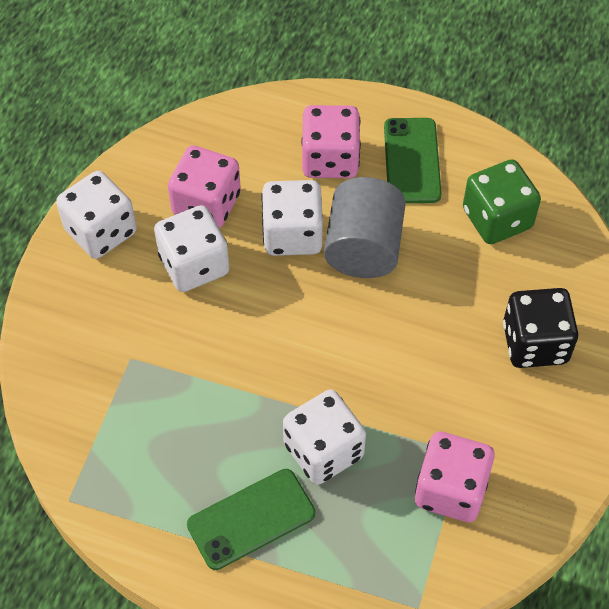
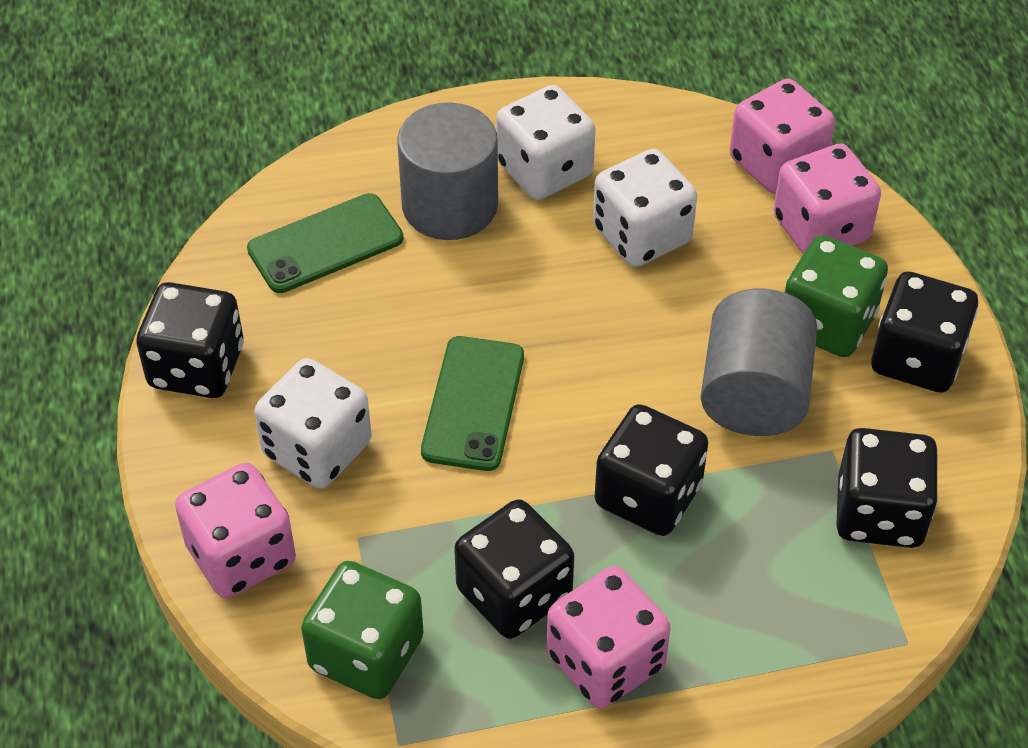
black dice: [503,288,578,368] = 1 -> [136,282,243,398] [454,499,574,639] [595,404,708,536] [836,428,938,548] [871,271,978,393] = 5
green dice: [463,159,541,244] = 1 -> [301,561,424,700] [785,235,888,357] = 2
grey cylinder: [324,177,406,278] = 1 -> [397,102,498,240] [700,288,817,436] = 2
pink dice: [168,145,241,228] [301,105,361,178] [415,432,495,522] = 3 -> [175,463,296,598] [547,566,671,709] [730,79,835,194] [774,144,881,254] = 4
white dice: [56,171,137,259] [154,205,229,292] [261,180,323,256] [283,389,366,485] = 4 -> [254,358,371,489] [496,85,596,200] [593,149,697,267] = 3

